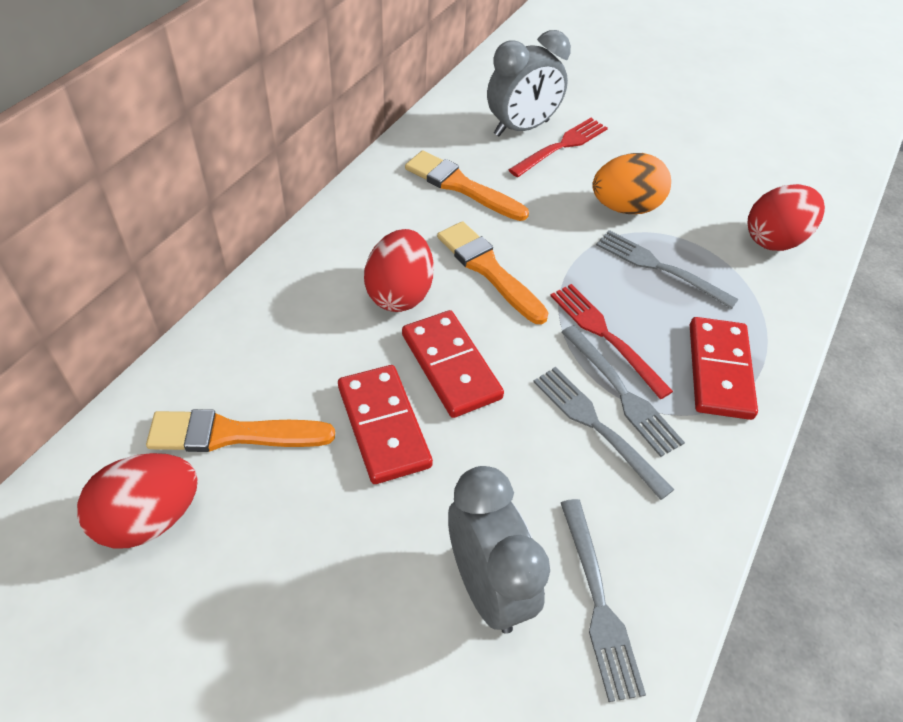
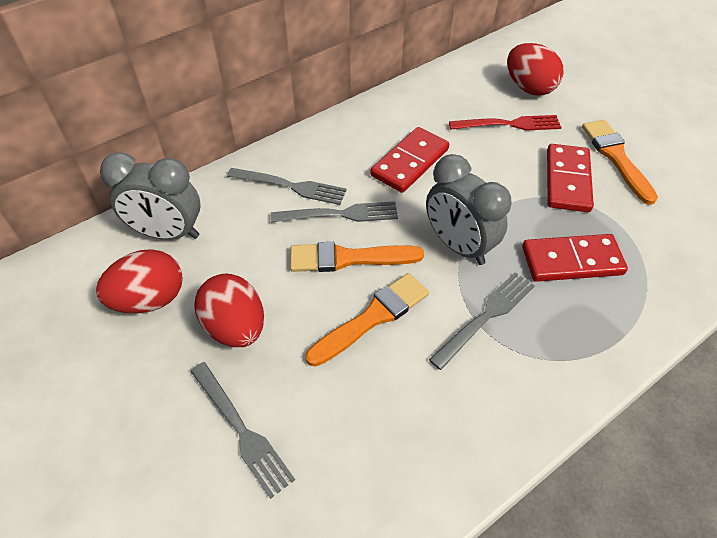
orange egg: [592,153,671,214] = 1 -> none = 0
red fork: [509,118,608,177] [550,284,673,399] = 2 -> [449,115,562,131] = 1

